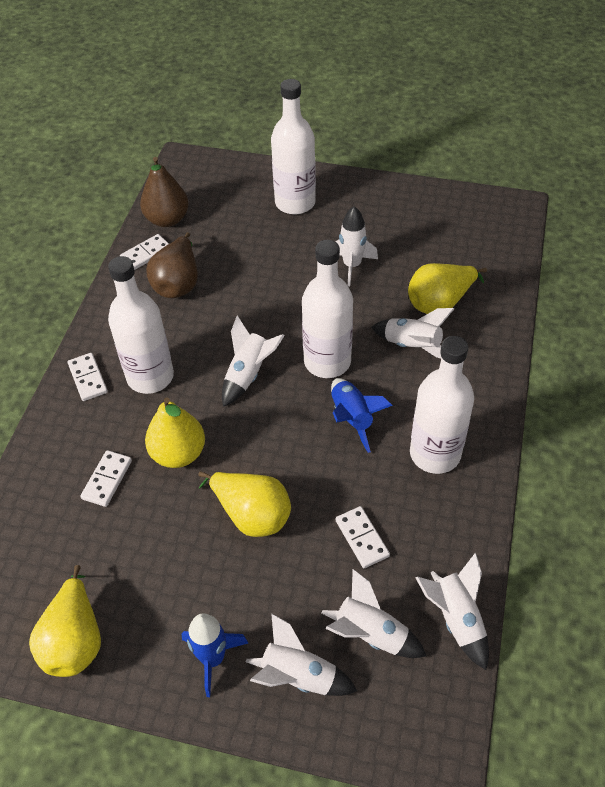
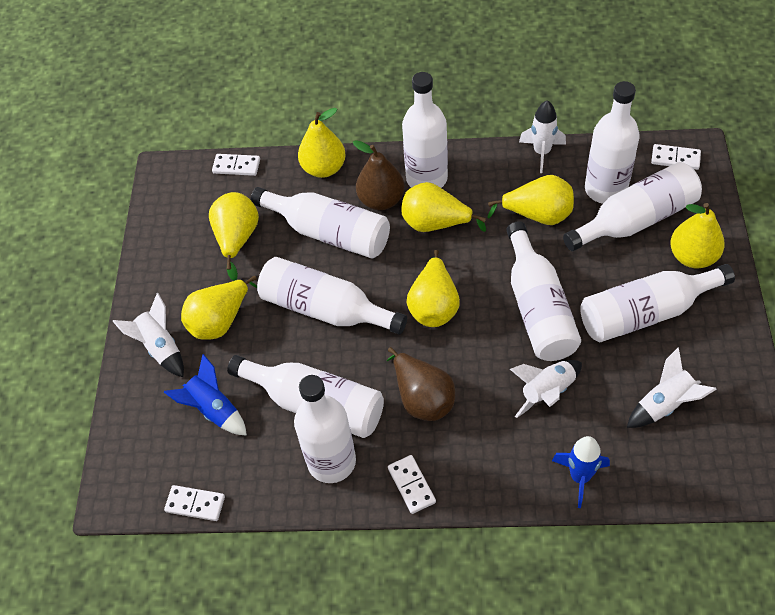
white bottle: [108,256,174,394] [271,79,316,215] [302,240,353,378] [410,336,474,474] = 4 -> [227,355,384,438] [251,187,390,259] [257,257,407,335] [294,375,356,483] [402,72,448,188] [506,221,581,361] [563,162,702,251] [580,264,735,342] [585,81,640,204] = 9
white rocket: [222,316,285,407] [246,613,357,696] [321,569,426,658] [335,206,378,286] [371,308,454,358] [415,553,489,670] = 6 -> [112,293,184,377] [510,360,582,418] [519,100,566,173] [627,348,717,428] = 4
yellow pear: [29,565,101,677] [145,397,205,468] [198,471,291,537] [408,263,487,314] = 4 -> [181,276,257,340] [209,192,259,281] [298,108,346,178] [401,182,486,232] [407,250,460,327] [487,175,574,225] [670,203,725,268] = 7

